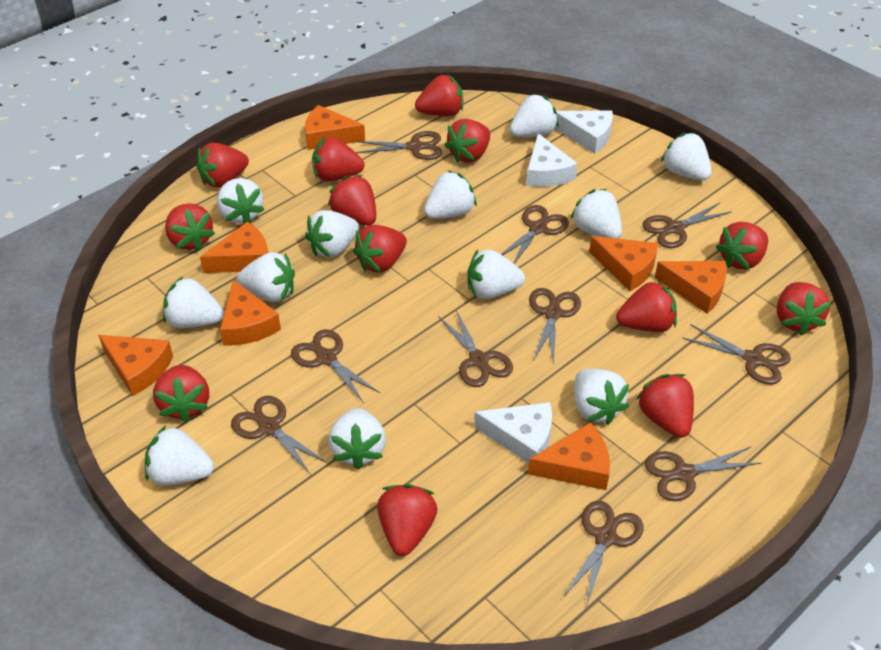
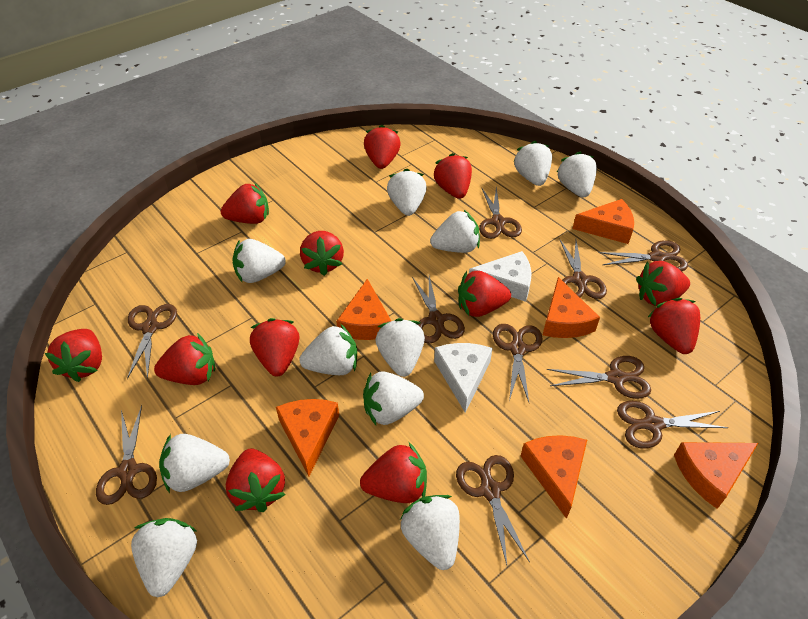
orange cheese: [98,335,173,396] [200,221,268,273] [220,279,281,346] [305,105,365,150] [528,422,610,490] [589,236,658,291] [655,261,727,314] = 7 -> [276,399,339,476] [336,279,391,340] [521,435,587,519] [543,277,600,338] [572,199,634,244] [674,442,758,509] = 6
red strawberry: [153,365,209,423] [165,204,215,251] [196,143,249,188] [312,137,365,182] [328,175,376,225] [353,225,407,273] [377,484,438,556] [415,75,463,116] [444,119,490,163] [616,280,677,332] [636,374,694,438] [716,222,768,270] [777,282,831,335] = 13 -> [45,329,102,382] [154,333,215,385] [221,183,269,224] [226,448,286,512] [250,318,300,376] [300,231,344,276] [360,443,427,503] [364,125,401,169] [433,153,472,199] [458,271,511,317] [636,261,690,306] [648,298,700,354] = 12
white cheese: [474,402,552,464] [526,133,578,187] [555,111,613,154] = 3 -> [434,343,492,413] [469,251,532,302] = 2
white strawberry: [145,426,214,486] [163,276,224,328] [217,178,265,224] [237,252,295,302] [305,210,359,258] [328,408,386,470] [424,171,477,219] [467,250,525,299] [510,94,559,137] [570,189,622,239] [574,369,629,425] [661,132,712,180] = 12 -> [131,518,198,597] [159,434,230,493] [232,239,286,283] [299,324,357,375] [363,371,424,425] [375,318,425,377] [387,169,427,216] [400,495,460,570] [430,210,480,253] [513,141,552,186] [557,152,597,197] = 11

